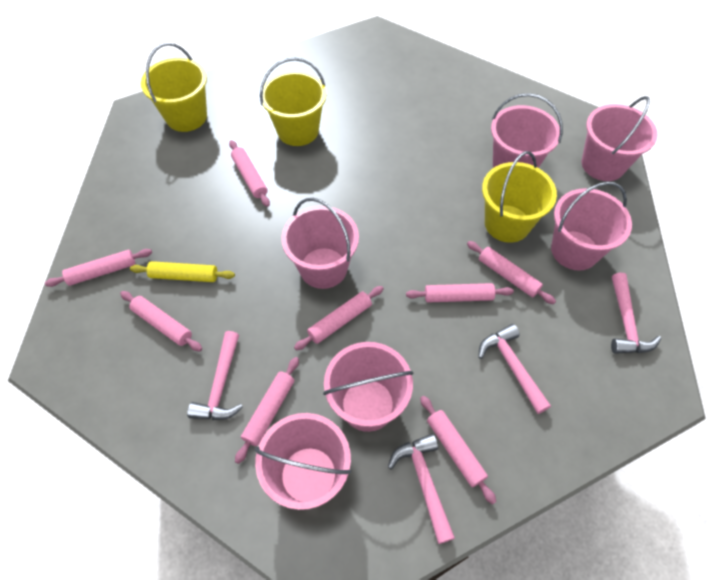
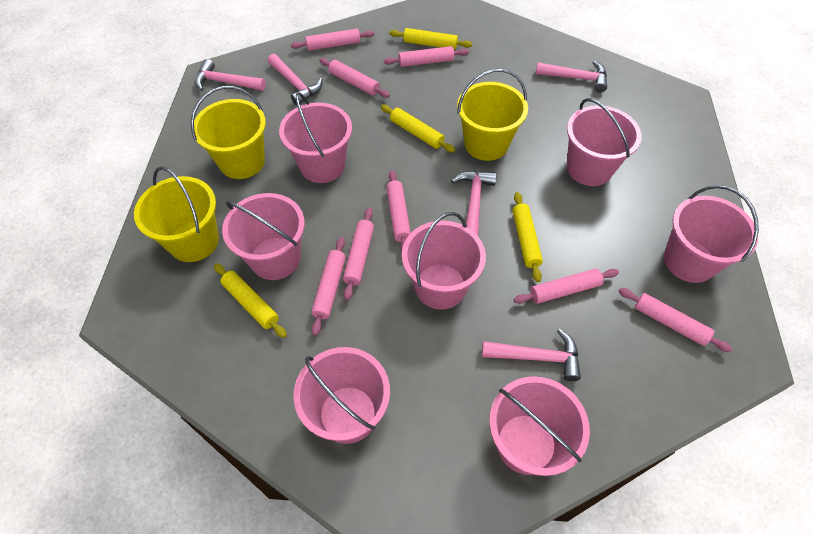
pink bucket: [255,413,351,510] [281,198,359,289] [323,342,413,432] [491,93,563,168] [551,182,632,271] [582,96,658,181] = 6 -> [222,193,305,280] [279,92,352,183] [293,347,390,444] [402,212,486,309] [489,376,590,476] [567,98,642,186] [664,185,759,283] = 7
pink hammer: [187,331,243,420] [388,434,455,544] [478,324,551,414] [611,273,661,354] = 4 -> [195,59,266,91] [268,54,322,106] [451,171,497,236] [482,329,581,381] [536,61,607,93] = 5
yellow rolling pin: [130,261,235,282] = 1 -> [214,263,287,338] [381,105,455,152] [389,28,472,50] [513,192,543,282] = 4

